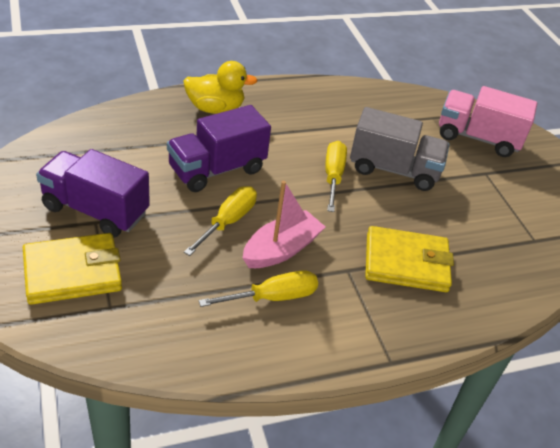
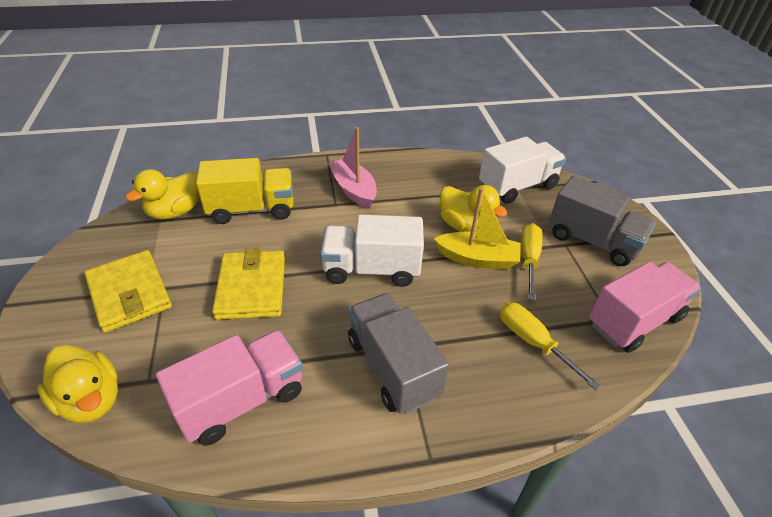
grey truck: [350,107,450,191] = 1 -> [348,293,449,414] [549,175,656,266] = 2
pink truck: [439,86,537,157] = 1 -> [156,330,303,446] [589,262,701,353] = 2
purple truck: [36,149,150,238] [167,105,271,192] = 2 -> none = 0
white truck: none = 0 -> [320,214,424,287] [479,137,566,204] = 2
yellow boat: none = 0 -> [434,188,521,270] = 1
yellow duck: [183,61,258,114] = 1 -> [37,345,118,423] [125,169,199,220] [440,185,507,232] = 3
yellow screwdriver: [184,186,257,256] [199,270,318,307] [325,141,347,212] = 3 -> [500,302,601,390] [520,223,542,300] = 2
yellow truck: none = 0 -> [196,158,293,224] = 1

